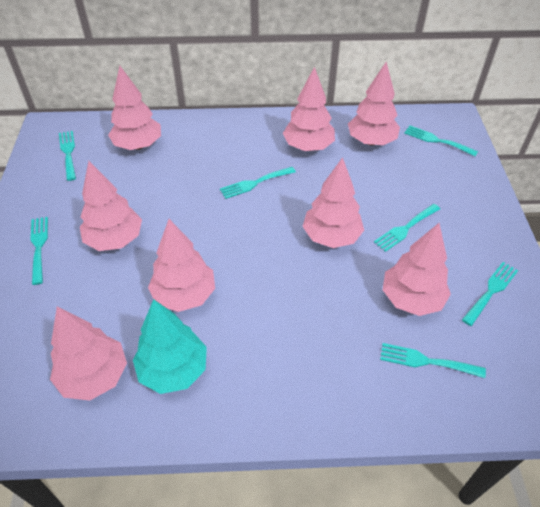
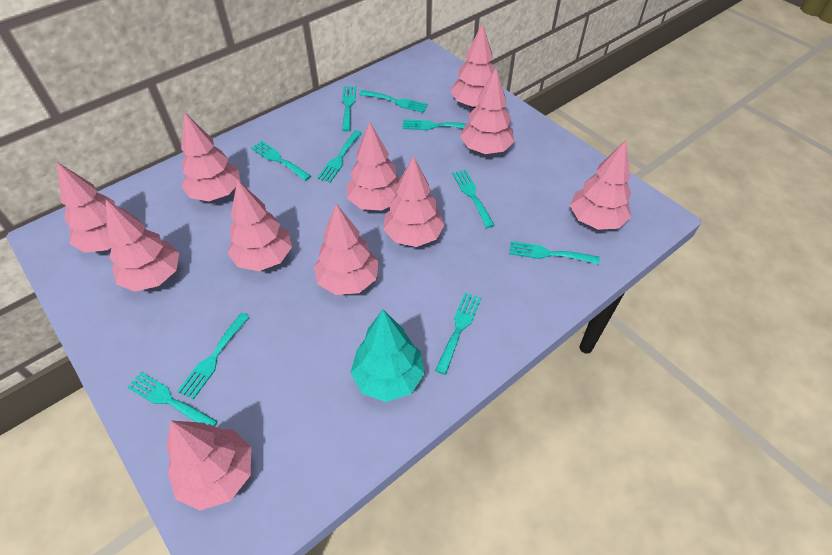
pink tree: [50,306,127,401] [80,161,142,251] [108,66,161,150] [148,219,215,312] [283,67,335,151] [302,157,364,248] [348,62,400,146] [383,223,451,316] = 8 -> [57,162,128,253] [106,200,179,292] [166,420,251,511] [181,113,240,201] [228,179,292,271] [314,204,379,295] [347,122,400,211] [383,156,445,247] [451,23,495,108] [460,68,514,154] [570,140,631,230] = 11
turquoise fork: [30,217,48,285] [59,131,76,181] [220,167,296,199] [374,204,440,252] [380,343,486,378] [404,125,478,156] [462,262,518,326] = 7 -> [127,372,218,426] [177,313,250,400] [251,141,311,181] [317,130,362,183] [342,86,356,131] [359,90,428,113] [402,119,467,130] [435,293,481,375] [452,170,495,228] [509,241,600,264] = 10

